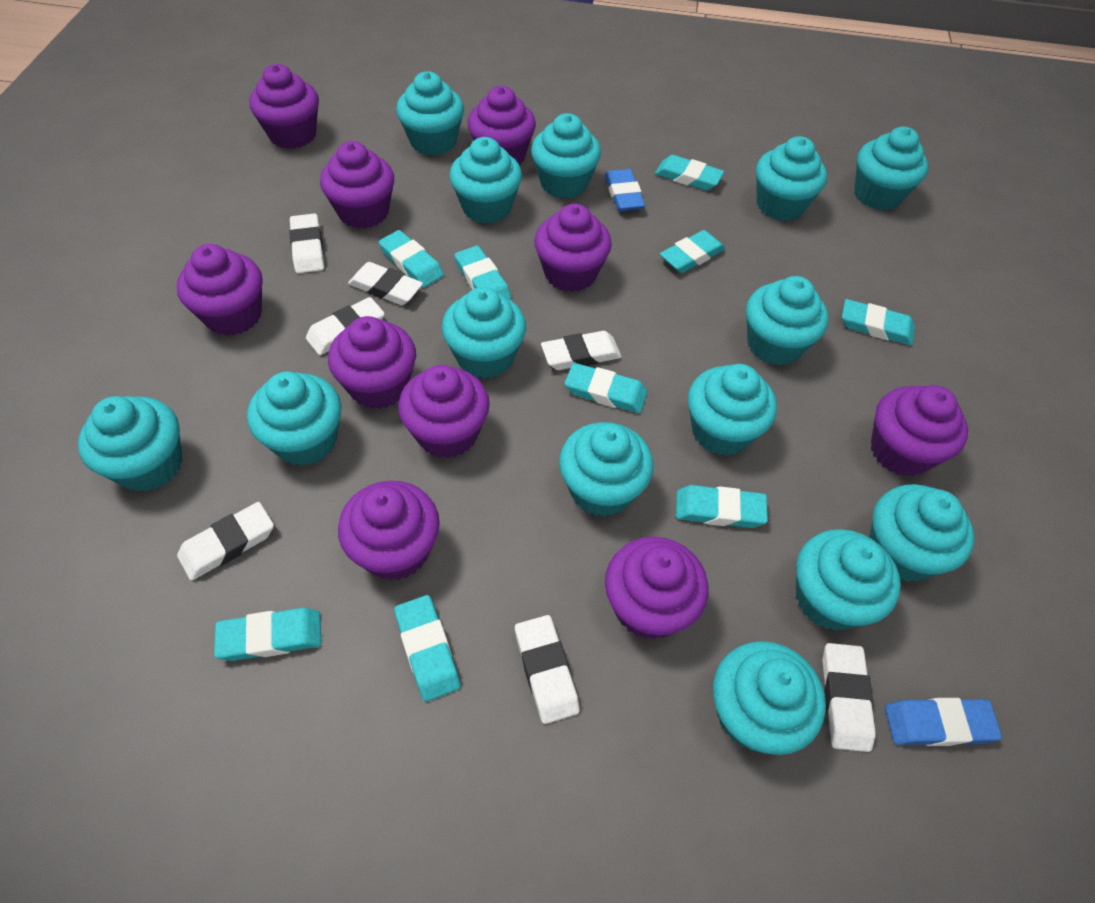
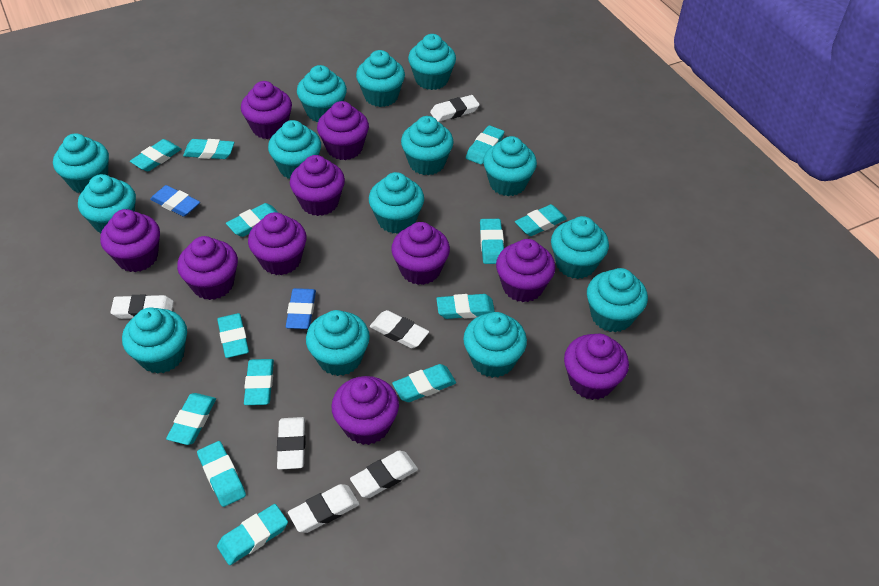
turquoise eraser: [214,608,321,661] [379,230,444,288] [394,595,461,702] [454,246,511,300] [565,363,648,413] [655,155,724,190] [660,230,725,273] [676,485,768,528] [842,299,915,345] = 9 -> [130,139,181,171] [166,393,216,445] [183,139,234,159] [197,441,246,507] [217,313,249,358] [217,504,288,565] [226,203,279,237] [244,359,274,405] [392,364,456,402] [436,294,495,319] [466,125,504,165] [480,219,504,264] [515,204,567,236] = 13
white eraser: [177,502,274,581] [289,213,324,273] [306,297,385,355] [348,262,423,305] [515,615,580,724] [541,331,621,370] [822,643,876,752] = 7 -> [110,294,174,319] [277,417,306,470] [288,484,360,533] [350,451,418,498] [370,310,429,348] [430,95,480,122] = 6

